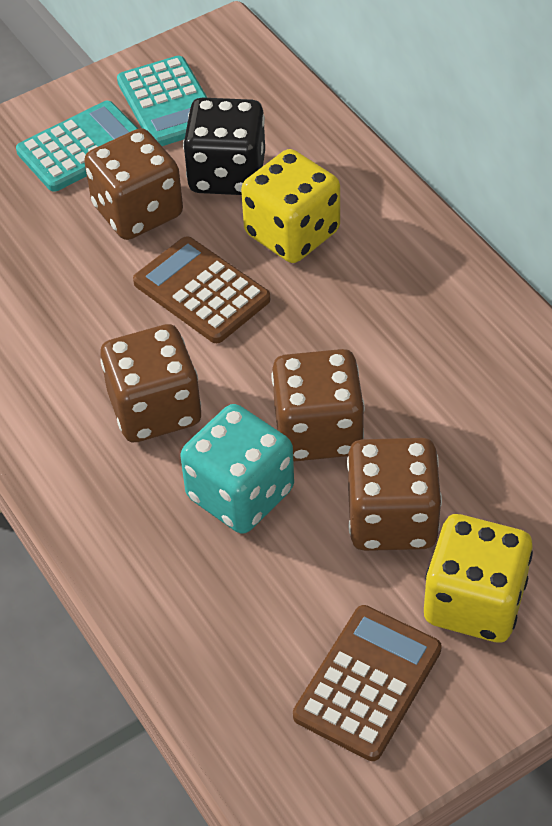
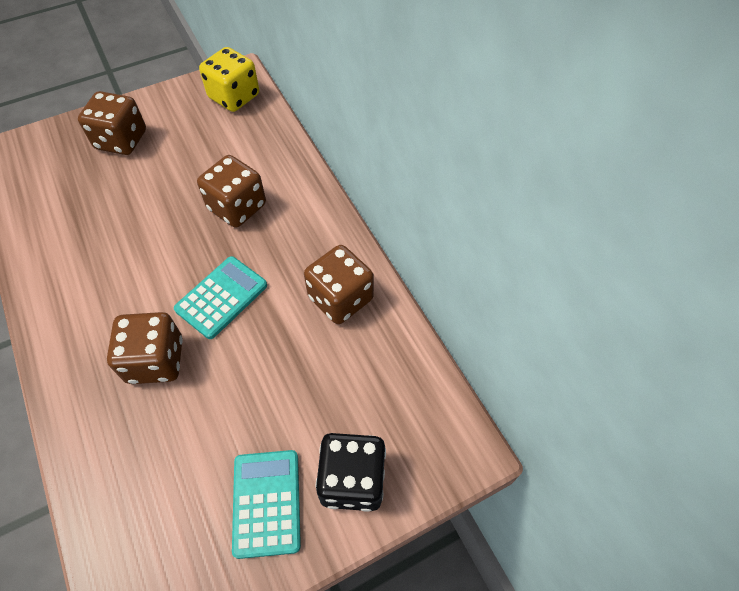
brown calculator: [133,236,270,343] [293,605,442,761] = 2 -> none = 0
turquoise dice: [180,404,294,534] = 1 -> none = 0
yellow dice: [241,149,340,263] [424,514,533,642] = 2 -> [199,47,259,112] = 1

